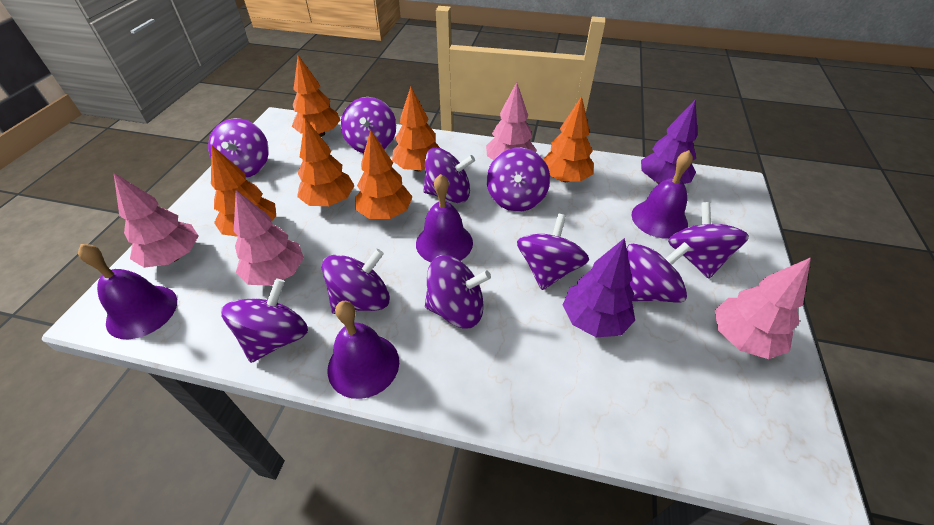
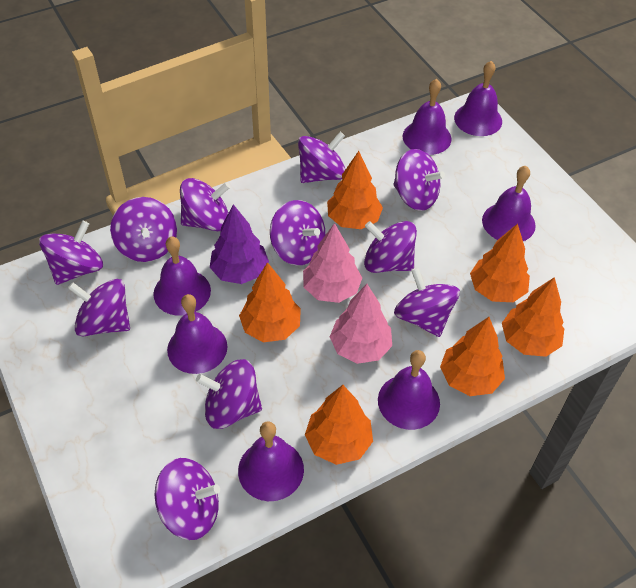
pink tree: [113,172,198,268] [234,190,304,286] [486,82,537,160] [715,257,811,359] = 4 -> [303,223,362,303] [330,284,392,364] = 2
purple bell: [78,244,177,339] [327,301,399,399] [416,174,473,262] [632,150,693,239] = 4 -> [153,237,211,316] [167,294,227,374] [238,421,304,501] [378,350,440,430] [403,79,452,155] [454,61,502,136] [482,166,536,241] = 7
purple spinning top: [208,118,269,178] [221,278,308,363] [322,249,390,314] [341,97,396,153] [423,148,475,203] [425,255,491,329] [487,148,550,212] [517,214,589,290] [627,242,691,303] [668,202,749,279] = 10 -> [39,221,103,285] [68,279,130,337] [110,197,177,262] [154,458,220,540] [180,178,230,231] [196,359,262,429] [270,200,325,265] [298,132,345,183] [364,221,417,273] [393,149,445,211] [394,268,460,337] = 11
purple tree: [563,238,635,337] [641,99,698,184] = 2 -> [210,204,269,284] = 1

